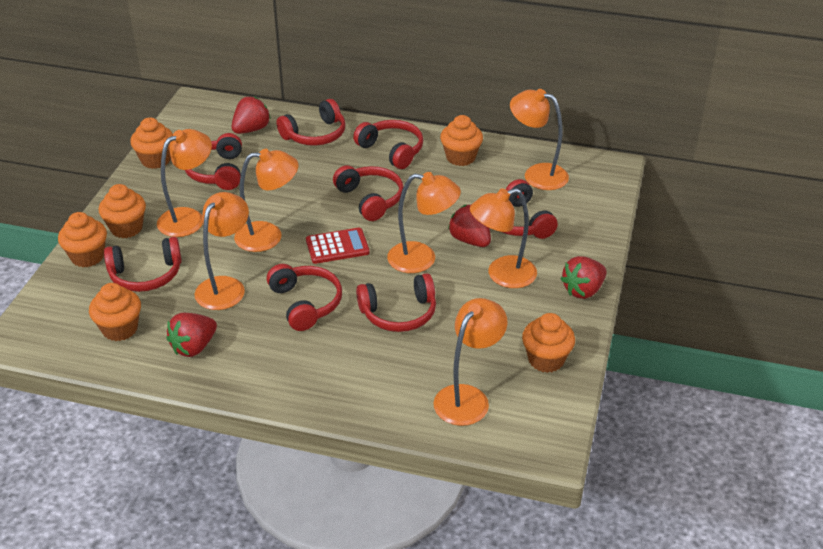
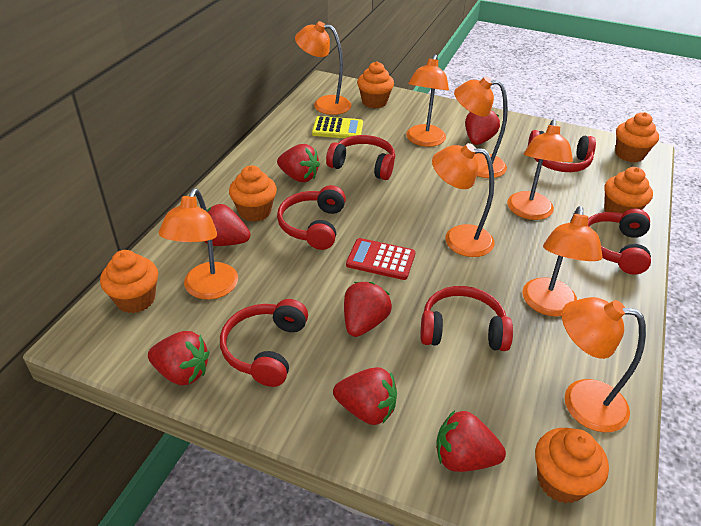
orange lamp: [157,129,212,237] [194,192,249,310] [234,149,298,252] [387,172,461,273] [433,298,507,426] [470,188,537,288] [510,89,569,190] = 7 -> [158,188,238,300] [295,21,352,115] [406,54,449,147] [432,143,495,257] [454,76,508,178] [507,119,573,220] [522,206,603,317] [562,297,646,432] = 8
red headphones: [104,237,182,292] [185,133,242,190] [267,264,342,331] [276,99,346,146] [333,165,404,221] [353,120,423,169] [356,273,436,332] [497,179,558,239] = 8 -> [220,299,308,387] [277,185,346,250] [326,135,395,180] [420,286,513,351] [528,130,596,172] [588,209,651,275] = 6
red strawberry: [166,313,217,357] [231,96,271,134] [448,205,491,247] [561,256,607,299] = 4 -> [148,331,210,385] [204,204,250,246] [277,144,320,182] [333,367,397,425] [344,282,392,337] [436,410,506,472] [465,110,500,145] = 7
yellow calculator: none = 0 -> [312,116,363,138] = 1

